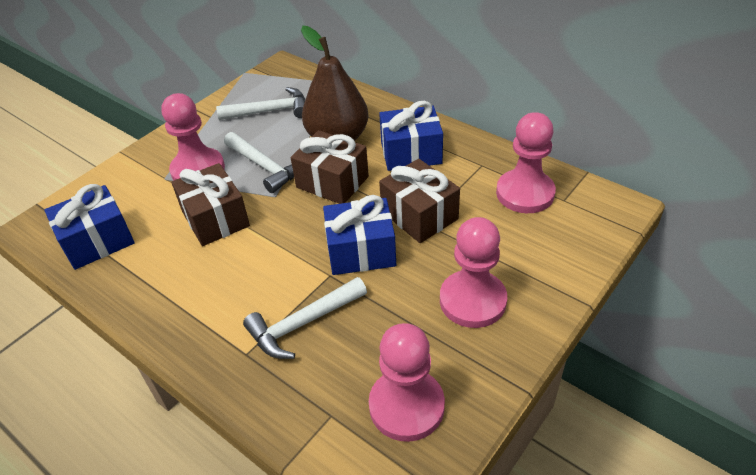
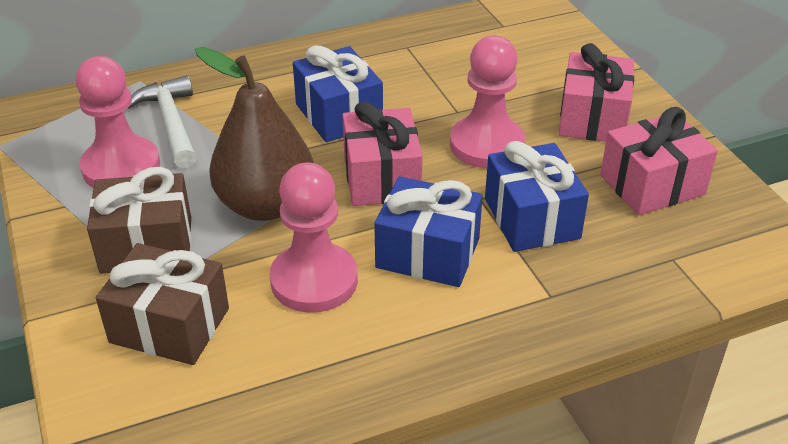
brown gift: [171,163,250,246] [291,130,369,204] [379,159,460,243] = 3 -> [87,167,191,274] [96,243,229,365] = 2
pink gift: none = 0 -> [343,101,423,206] [559,43,634,142] [600,107,718,215] = 3
pink pawn: [161,93,225,181] [369,323,445,442] [440,217,507,328] [496,112,556,213] = 4 -> [76,56,160,188] [270,163,358,313] [450,35,525,168] = 3
white hammer: [216,87,305,120] [224,132,294,193] [243,277,367,359] = 3 -> [128,75,197,168] = 1

